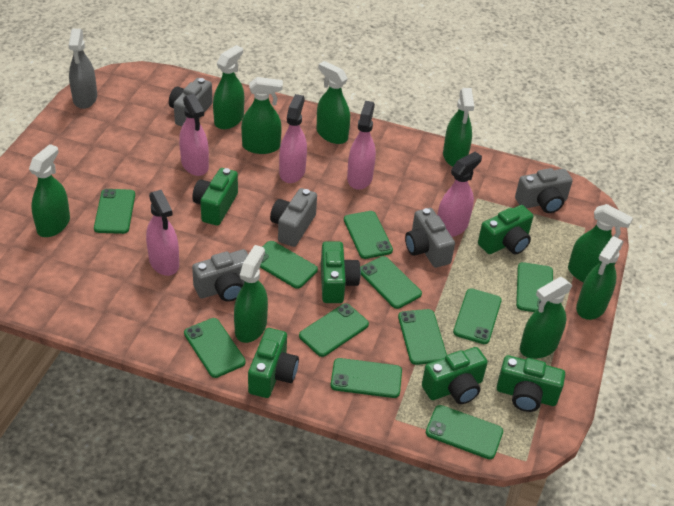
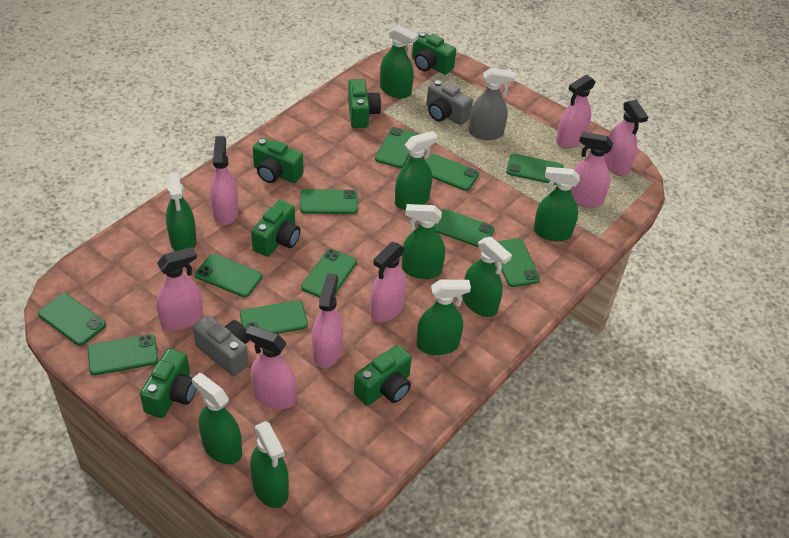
grey camera: [169,78,213,126] [192,249,248,302] [270,188,317,247] [405,208,455,268] [515,168,573,213] = 5 -> [193,315,249,376] [426,80,473,125] = 2
pink spray bottle: [146,190,179,276] [179,94,209,176] [279,94,307,183] [347,101,376,190] [437,152,482,237] = 5 -> [156,247,203,331] [210,136,239,225] [245,326,296,409] [312,273,343,368] [370,242,407,322] [556,75,596,148] [571,132,613,208] [604,100,648,176] = 8

